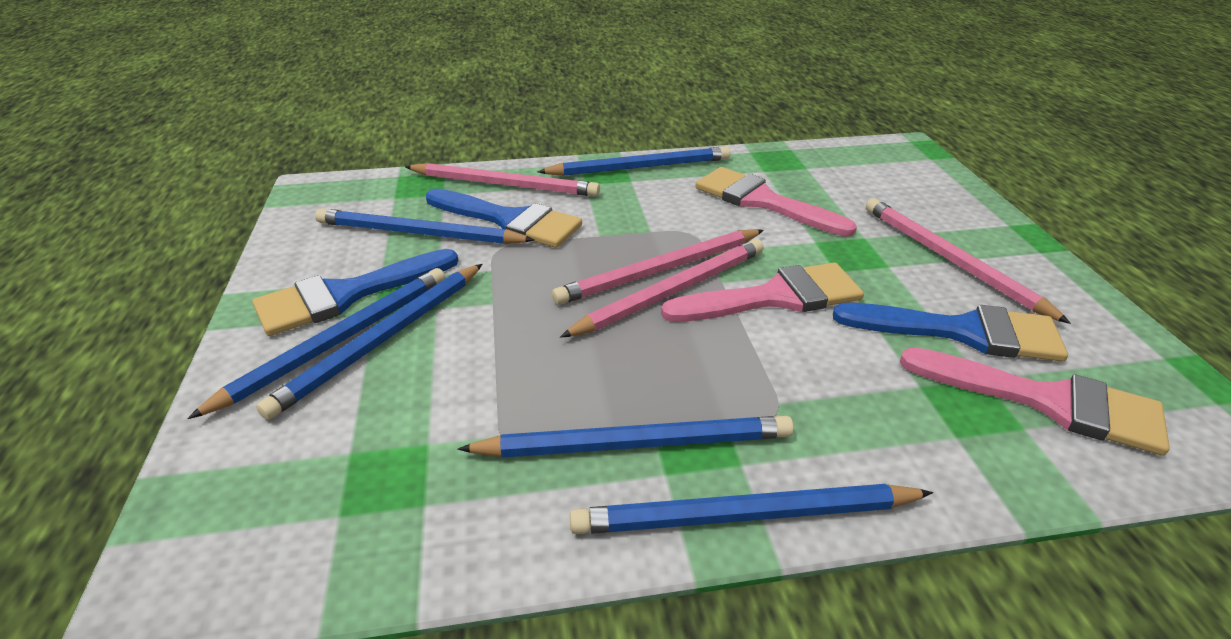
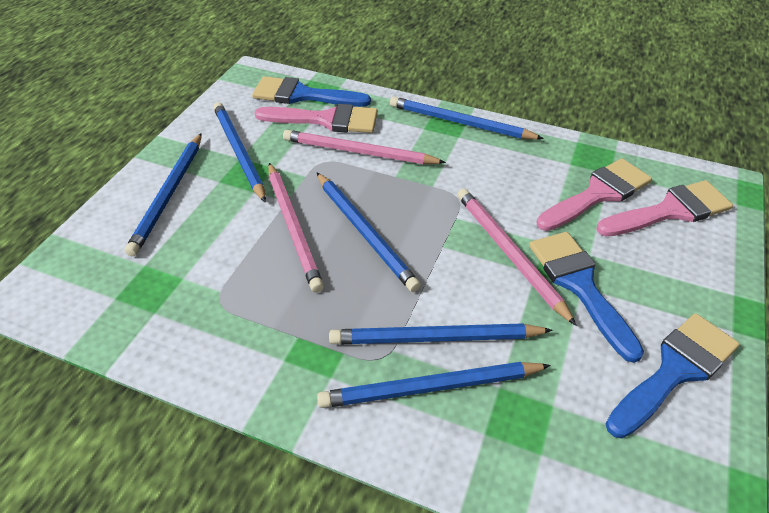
pink pencil: [405,163,600,197] [552,229,764,305] [560,239,764,338] [866,198,1071,324] = 4 -> [268,163,324,293] [283,130,446,164] [457,189,577,326] = 3

